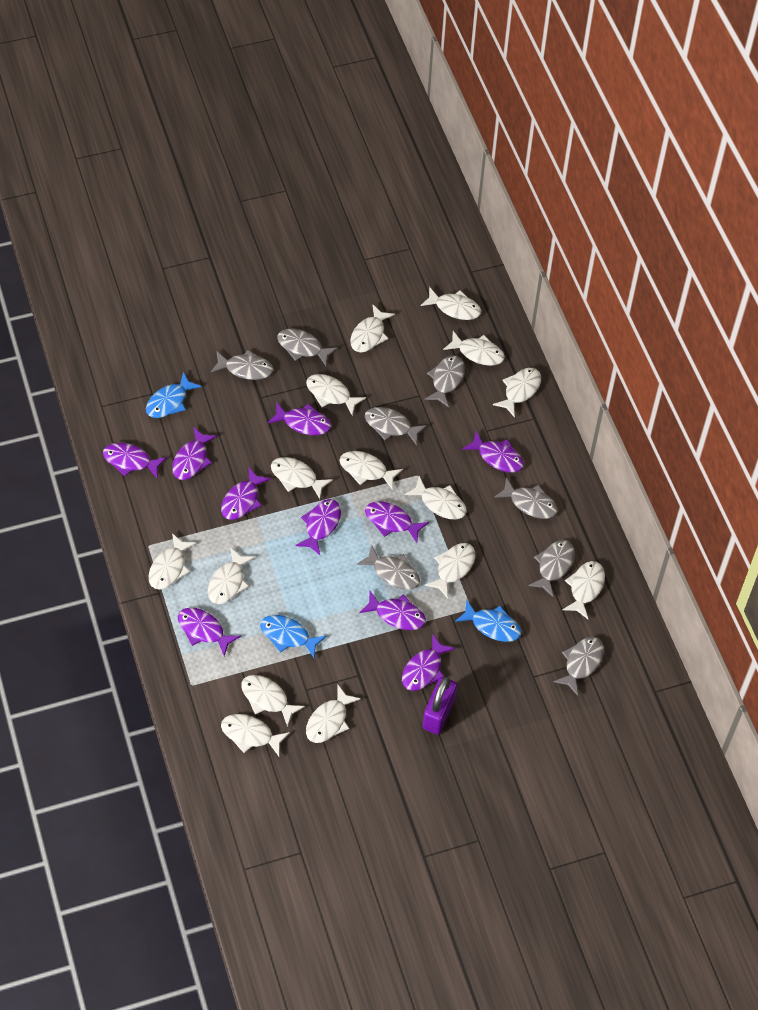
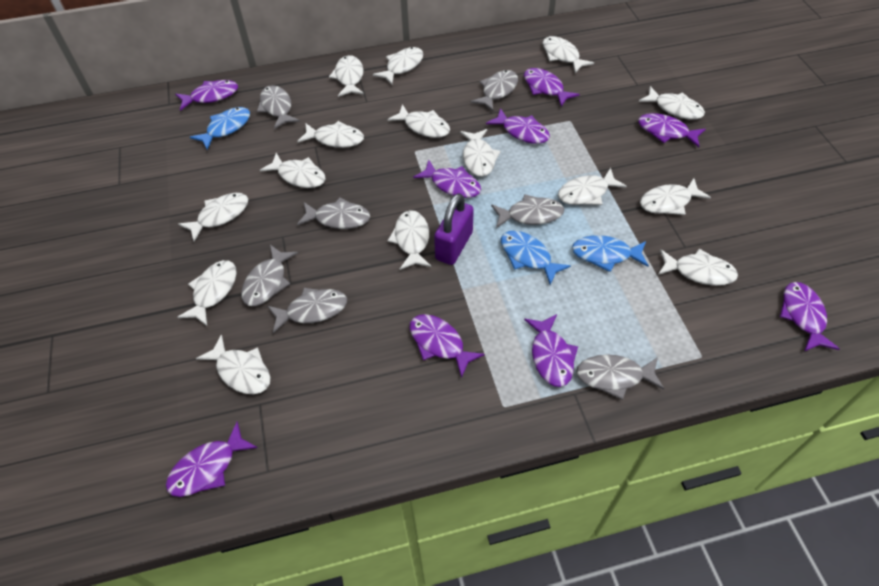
grey fish: [211,350,273,380] [277,329,338,366] [357,545,420,590] [365,407,427,446] [424,355,465,408] [494,477,558,519] [528,540,574,597] [553,637,604,696] = 8 -> [241,245,298,306] [257,85,300,129] [267,288,347,333] [297,198,370,229] [471,70,518,111] [491,194,564,228] [576,354,664,400] = 7
purple fish: [103,443,167,478] [172,427,217,480] [178,608,241,656] [221,467,271,520] [268,403,331,435] [296,499,341,555] [359,591,426,630] [365,501,429,543] [402,634,456,691] [462,431,524,473] = 10 -> [166,422,258,497] [175,80,238,111] [409,314,485,378] [413,160,481,198] [486,108,550,144] [524,68,580,107] [524,314,578,387] [638,113,706,147] [780,282,840,351] = 9

